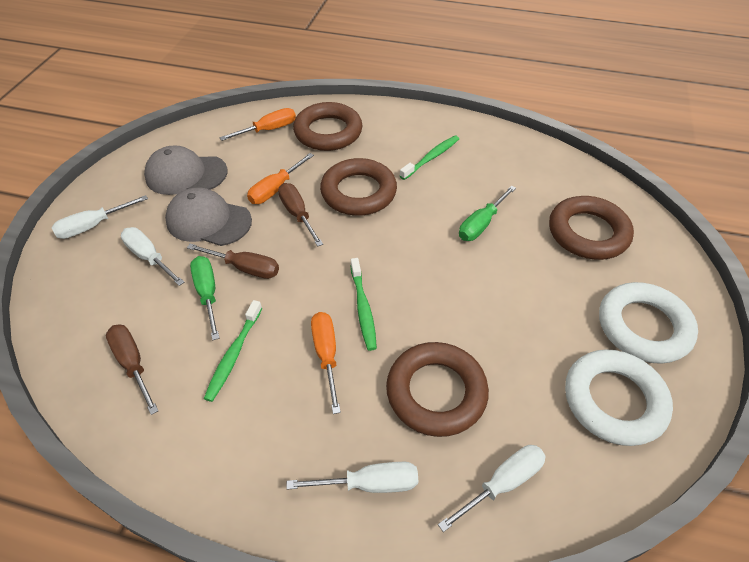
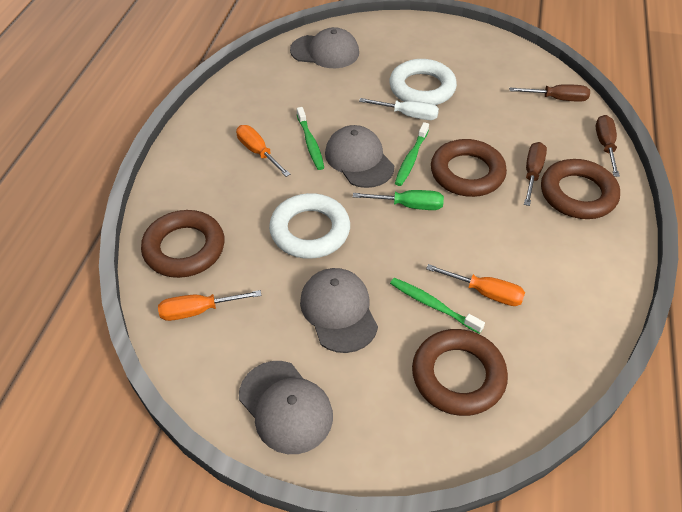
green screwdriver: [190,256,220,340] [459,185,516,241] = 2 -> [353,190,444,210] = 1
grey cap: [144,145,228,195] [165,187,252,246] = 2 -> [239,361,333,454] [290,27,359,68] [300,268,378,353] [325,125,394,188] = 4
white screwdriver: [52,195,148,239] [121,227,184,286] [286,462,418,493] [438,445,546,532] = 4 -> [359,98,439,120] = 1

